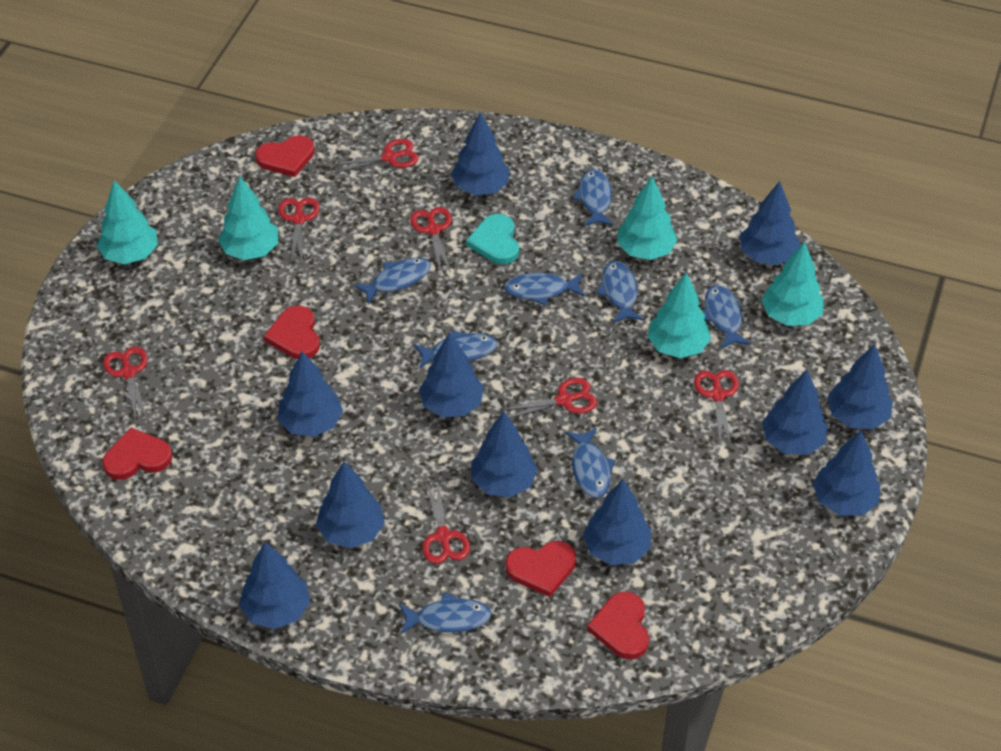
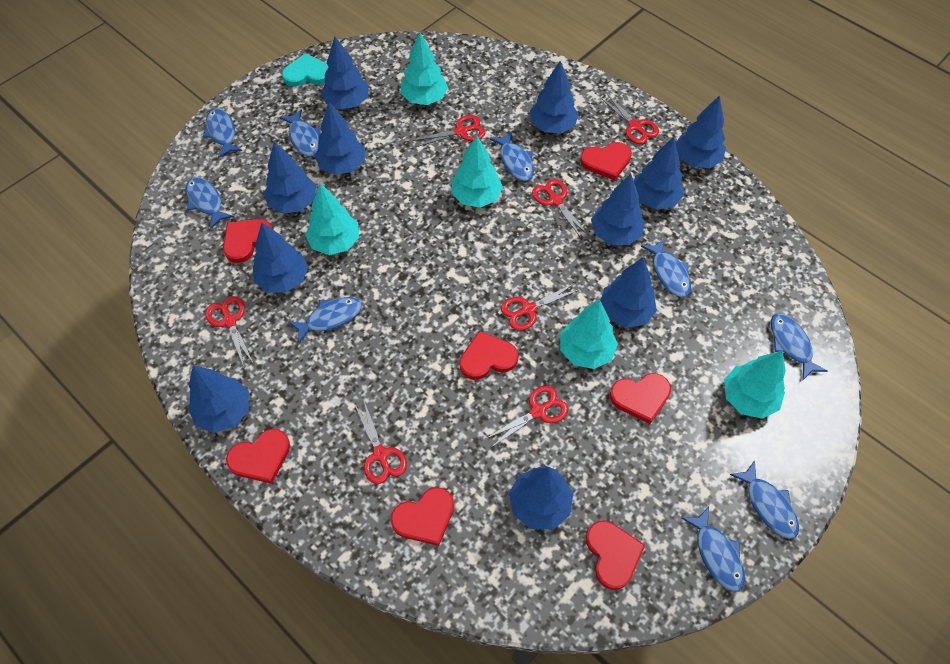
blue fish: [353,258,431,305] [399,592,492,635] [414,331,497,369] [504,273,585,305] [565,428,616,498] [572,169,613,226] [597,261,643,323] [703,285,751,349] = 8 -> [186,177,234,229] [203,108,242,158] [280,109,321,157] [288,297,362,343] [490,131,534,181] [641,238,691,297] [682,507,745,592] [730,460,799,539] [771,313,827,381] = 9
red heart: [102,428,172,480] [255,135,315,177] [264,306,320,359] [506,541,576,597] [587,592,649,659] = 5 -> [223,219,272,263] [226,429,290,484] [391,487,454,546] [460,331,518,380] [580,142,632,180] [586,521,645,590] [610,373,671,424] = 7

